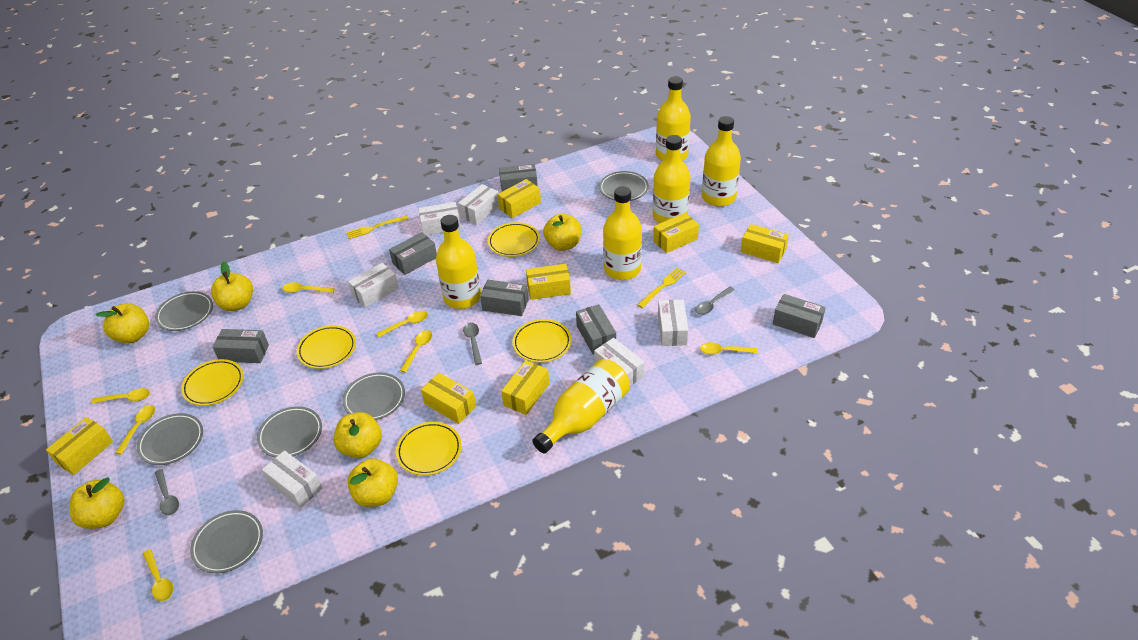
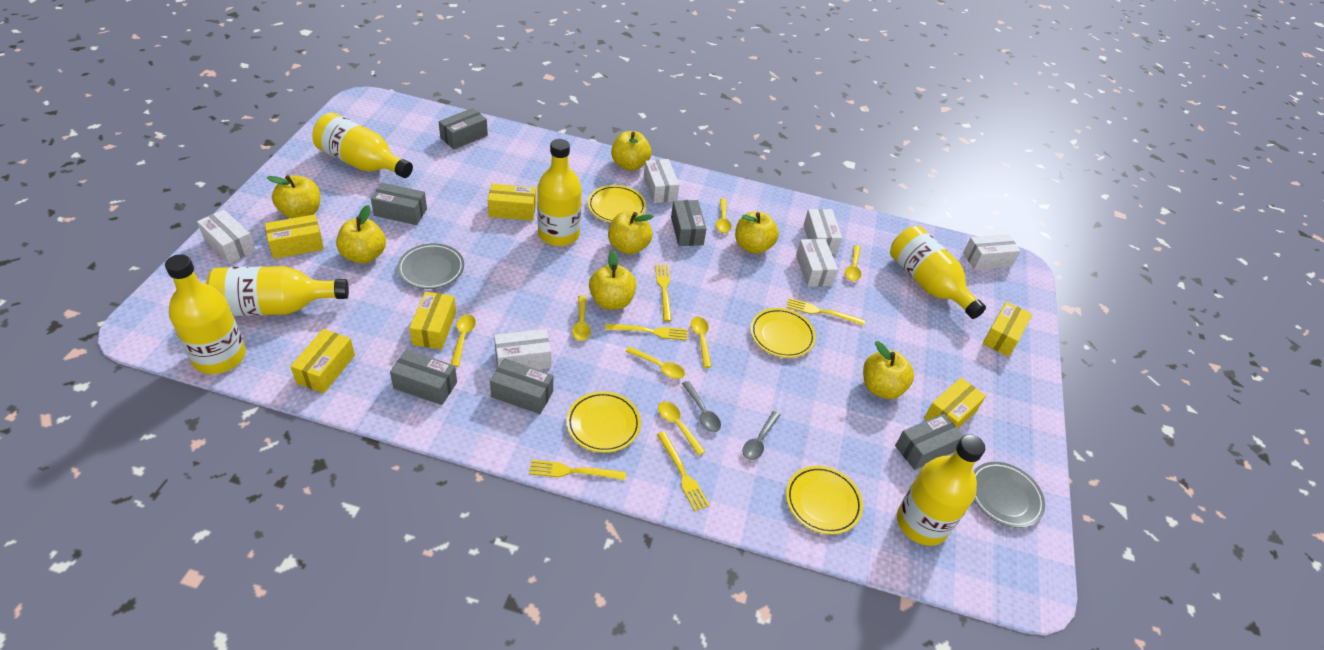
grey plate: [137,413,203,465] [155,291,213,331] [190,510,263,573] [257,406,322,458] [343,373,405,420] [599,171,649,201] = 6 -> [397,243,464,289] [974,462,1045,528] = 2
grey spoon: [155,469,179,515] [463,322,482,365] [695,287,735,315] = 3 -> [682,381,721,432] [742,411,781,460] = 2
yellow apple: [69,477,124,529] [96,303,149,343] [211,261,253,311] [334,412,382,458] [348,458,398,507] [543,213,581,251] = 6 -> [267,175,320,218] [336,205,386,264] [589,250,636,310] [608,211,654,254] [611,131,651,171] [735,212,779,254] [863,341,914,399] = 7
yellow box: [46,417,113,475] [421,373,476,424] [498,179,541,218] [501,360,549,415] [526,264,571,300] [653,213,699,253] [741,224,789,263] = 7 -> [265,214,324,259] [290,329,355,393] [409,291,456,349] [488,184,536,221] [924,378,986,429] [983,302,1032,357] = 6
yellow fork: [346,215,409,239] [638,268,686,308] = 2 -> [529,460,626,480] [605,323,687,340] [655,265,672,322] [657,431,710,511] [786,298,865,326] = 5
yellow plate: [181,359,243,406] [297,325,356,369] [396,422,462,476] [488,222,540,257] [513,319,571,363] = 5 -> [566,391,641,453] [588,185,646,223] [750,308,816,358] [786,466,863,534] = 4

